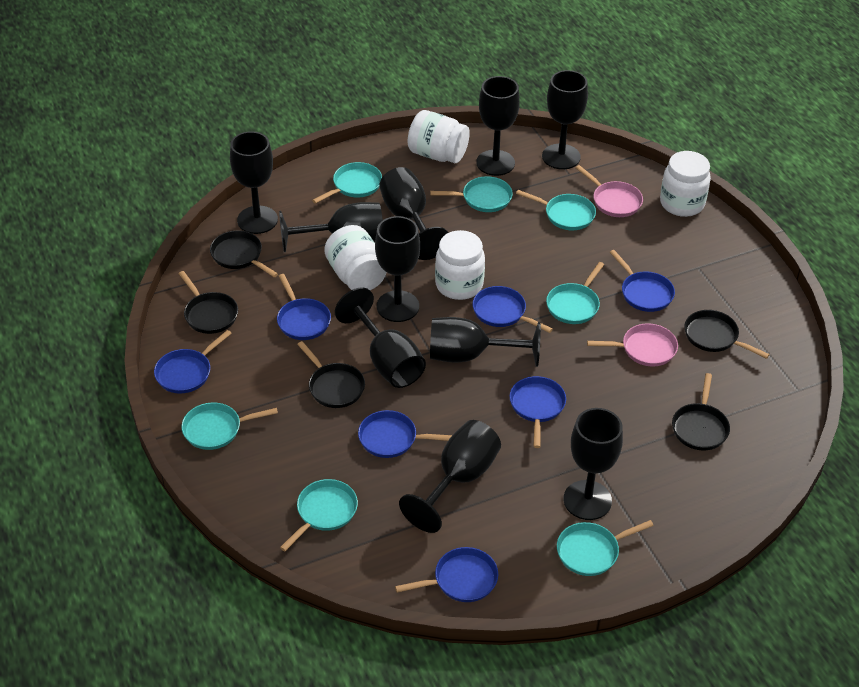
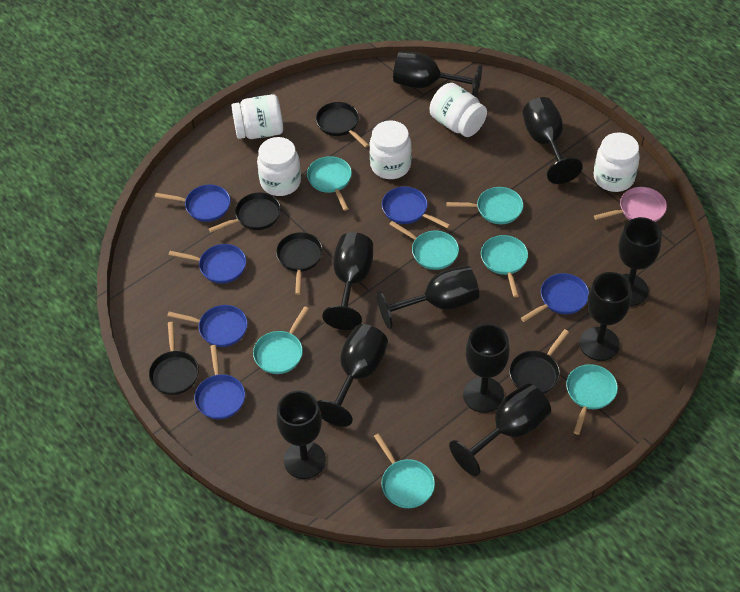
blue pan: [154,330,232,394] [277,274,331,340] [358,410,452,458] [395,547,498,602] [473,286,553,333] [510,376,566,448] [610,250,675,312] = 7 -> [155,185,230,222] [167,305,248,347] [169,244,246,284] [194,345,245,419] [382,187,450,229] [521,273,589,322] = 6
pink pan: [576,165,643,217] [587,323,678,366] = 2 -> [594,187,667,222] = 1
white jar: [324,225,386,290] [408,110,470,163] [435,230,485,300] [660,151,711,217] = 4 -> [231,94,283,139] [257,137,301,196] [369,120,412,179] [430,83,487,137] [594,132,640,192] = 5

